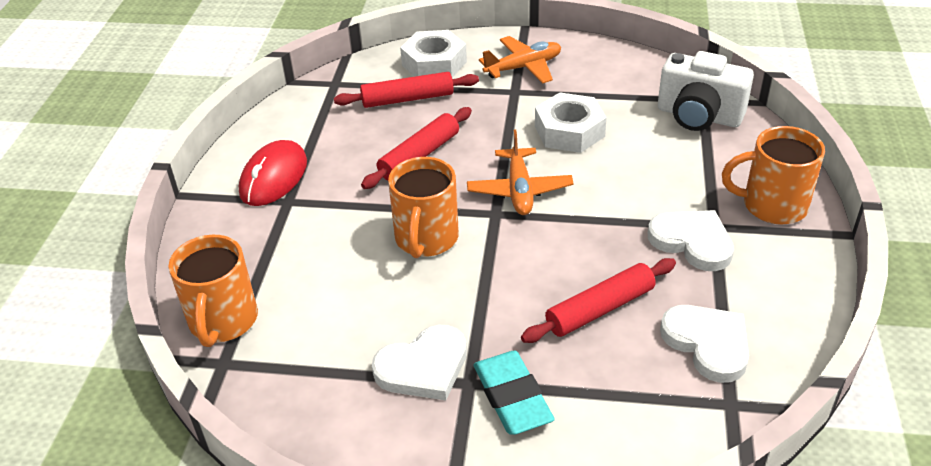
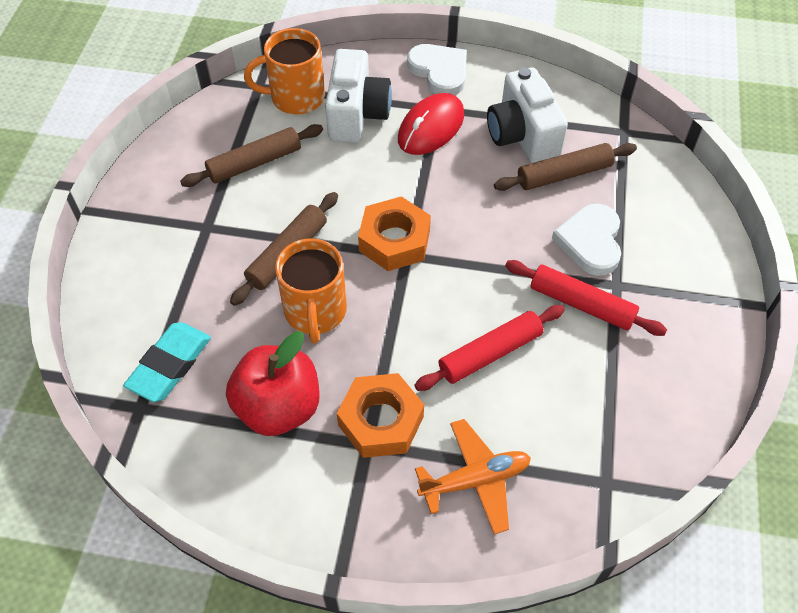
brown rolling pin: none = 0 -> [180,124,323,187] [230,192,338,306] [494,143,637,191] = 3
orange mug: [168,235,258,347] [388,157,459,258] [722,126,825,224] = 3 -> [244,28,325,114] [275,238,347,344] = 2
orange nut: none = 0 -> [337,373,424,458] [358,196,431,271] = 2
orange plane: [467,130,574,215] [479,36,561,84] = 2 -> [415,419,531,535] = 1
red apple: none = 0 -> [226,331,319,436] = 1
red rolling pin: [334,72,479,108] [361,107,472,189] [521,258,676,343] = 3 -> [414,305,565,391] [505,260,667,336] = 2
white camera: [658,51,754,131] = 1 -> [325,49,392,143] [487,67,568,163] = 2
white heart: [372,325,467,400] [648,210,734,271] [660,305,749,383] = 3 -> [407,44,467,95] [552,204,621,276] = 2
white nut: [400,30,467,78] [535,92,607,153] = 2 -> none = 0

